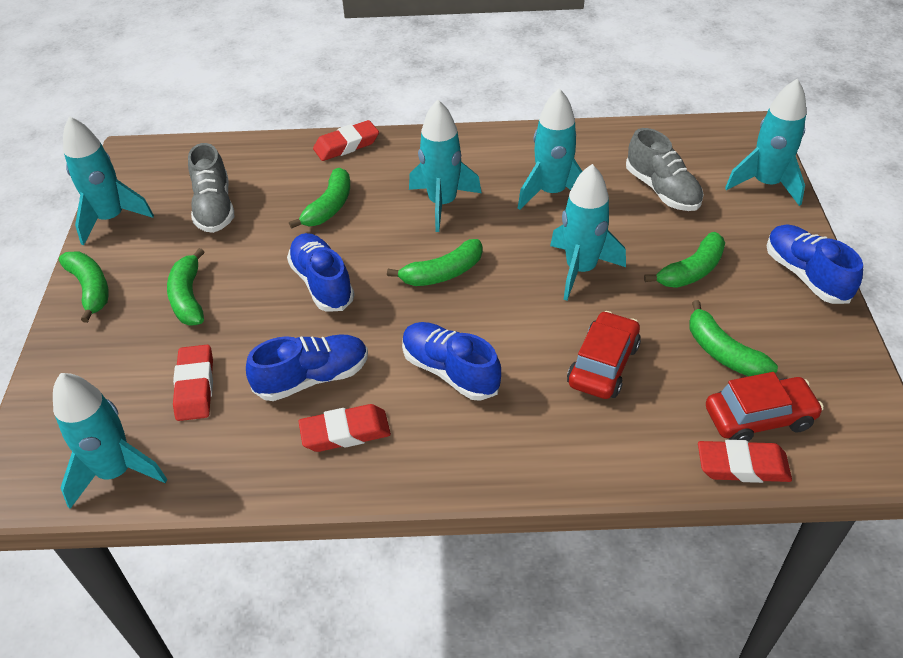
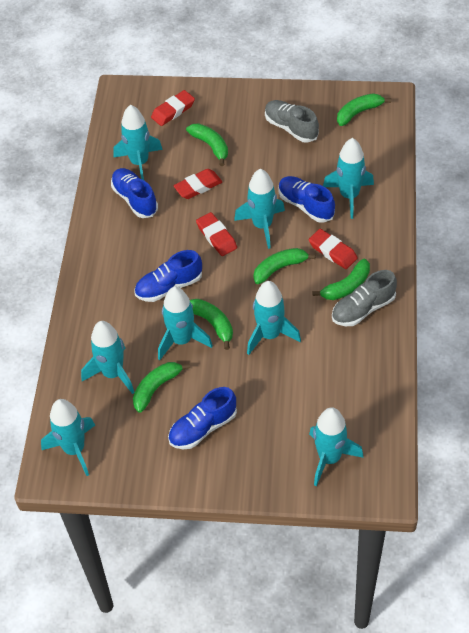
red car: [567,311,641,399] [706,372,824,442] = 2 -> none = 0
turquoise rocket: [53,373,167,509] [63,116,154,245] [409,100,482,232] [518,88,582,210] [550,164,626,301] [725,79,806,206] = 6 -> [41,399,95,476] [81,321,135,394] [113,105,163,180] [158,287,213,360] [234,169,285,249] [247,281,301,355] [309,407,364,486] [323,138,374,219] = 8

